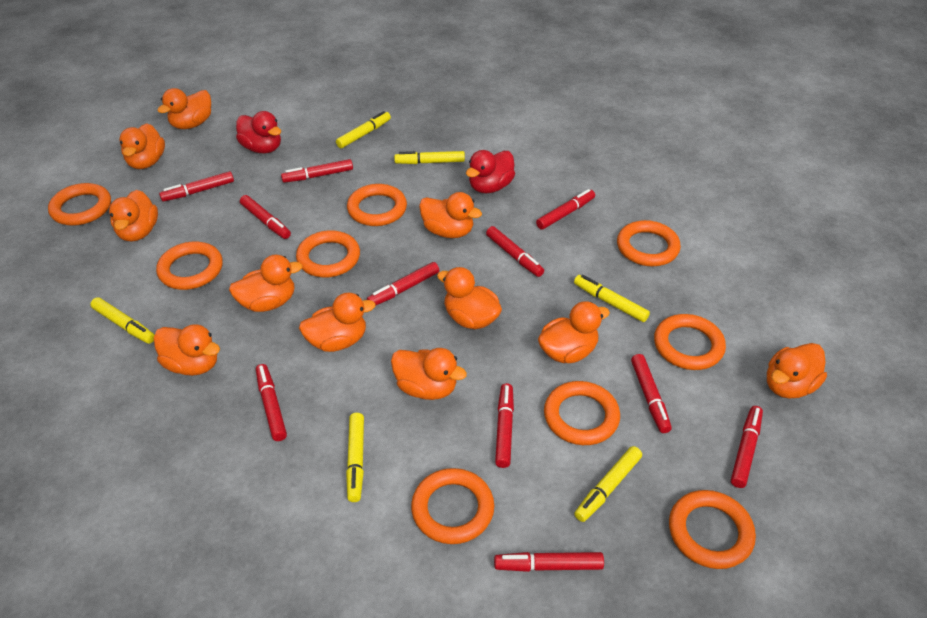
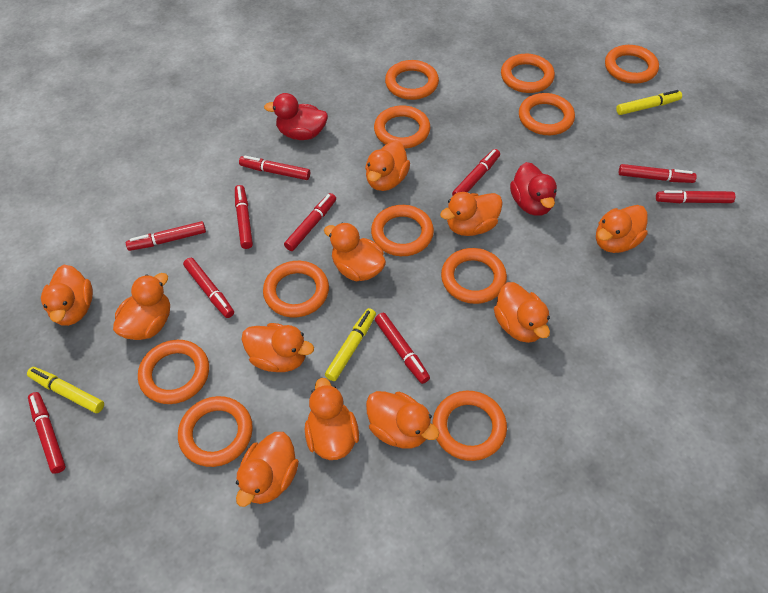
orange ring: [48,183,111,226] [156,242,223,290] [296,230,360,278] [347,184,407,226] [411,468,494,544] [544,381,620,445] [617,220,681,266] [654,314,726,370] [669,490,756,569] = 9 -> [138,340,209,404] [178,396,253,467] [263,261,329,317] [371,205,434,256] [374,105,430,149] [385,60,439,100] [433,391,507,461] [441,248,507,304] [501,54,555,93] [519,93,575,135] [605,45,659,84] = 11
red marker: [159,171,234,202] [240,195,291,239] [256,364,287,441] [281,159,353,183] [367,262,439,306] [486,226,544,277] [494,552,604,572] [495,383,514,468] [536,189,595,230] [631,354,672,433] [731,406,763,488] = 11 -> [28,392,66,474] [126,221,206,251] [183,258,234,318] [235,185,253,249] [239,156,310,180] [284,193,336,251] [375,313,430,384] [452,149,500,196] [619,164,697,183] [656,190,735,203] = 10
yellow marker: [90,297,154,344] [336,111,391,148] [346,413,364,502] [394,151,465,164] [574,275,650,322] [574,446,642,522] = 6 -> [27,367,104,413] [325,308,376,381] [616,90,682,115] = 3

